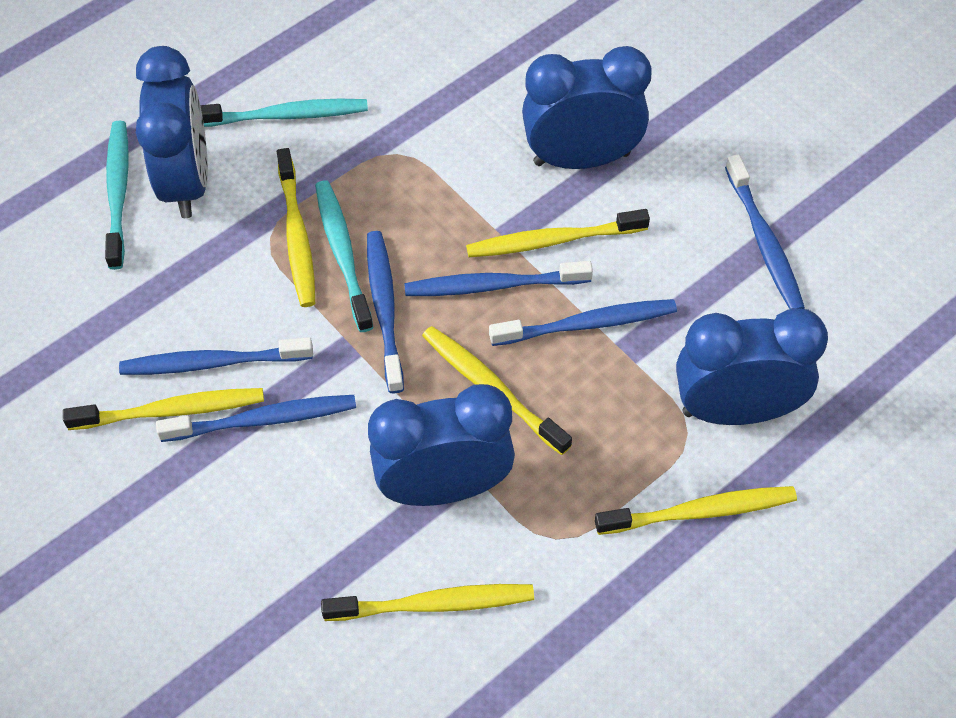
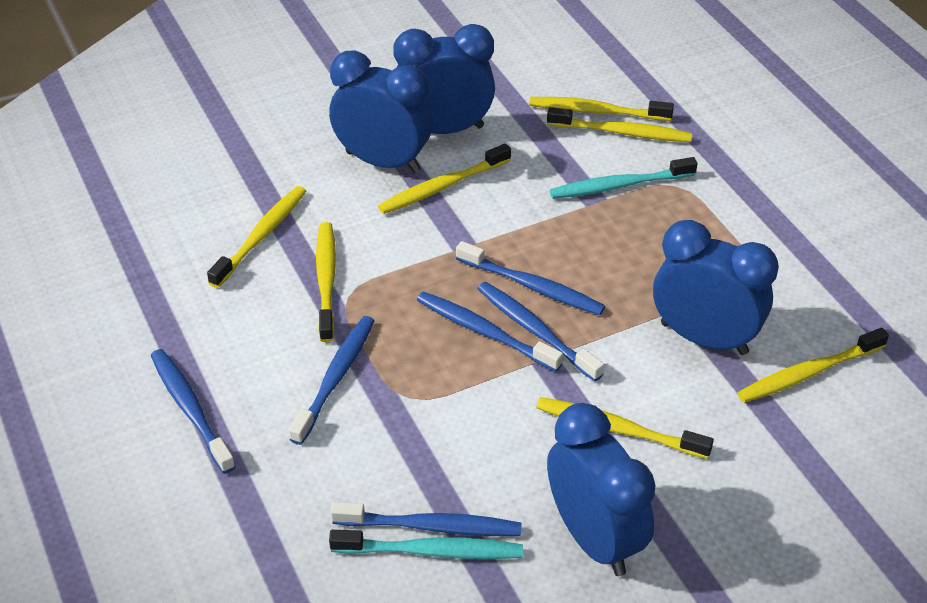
turquoise toothbrush: [105,121,129,270] [200,99,368,127] [315,180,374,332] = 3 -> [329,530,523,559] [550,157,697,199] = 2
yellow toothbrush: [63,388,264,430] [277,148,315,307] [321,584,534,621] [422,326,572,455] [466,209,650,257] [595,486,797,535] = 6 -> [207,186,306,288] [316,222,336,342] [378,143,511,214] [529,97,674,121] [536,397,714,459] [547,107,692,142] [737,328,889,402] = 7

